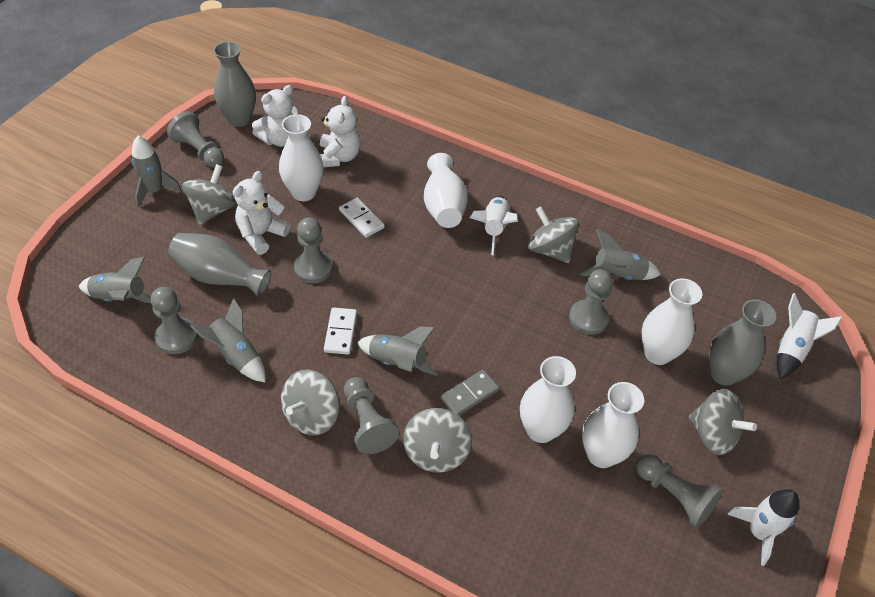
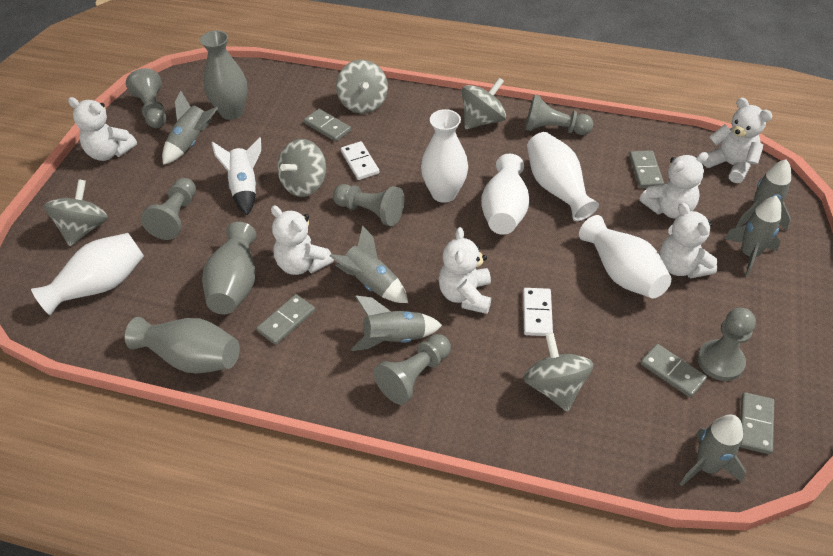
grey domino: [440,370,499,416] = 1 -> [257,294,315,345] [304,109,351,142] [629,150,664,188] [641,344,707,397] [740,392,774,454] = 5
grey rocket: [79,257,151,303] [132,135,182,208] [190,298,265,382] [357,327,438,376] [580,229,661,280] = 5 -> [162,90,218,165] [330,226,408,303] [351,296,442,351] [680,415,746,486] [724,196,782,276] [736,159,791,231] = 6
white rocket: [470,196,518,255] [727,489,799,566] [777,293,842,379] = 3 -> [211,137,261,215] = 1
white teddy bear: [233,171,290,255] [252,85,298,147] [320,96,360,167] = 3 -> [68,97,137,161] [271,205,334,275] [438,227,491,314] [639,152,709,219] [660,203,717,278] [703,98,773,183] = 6

